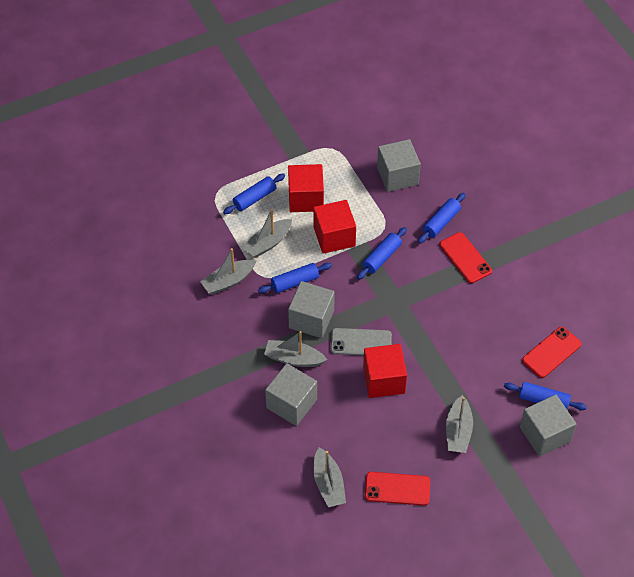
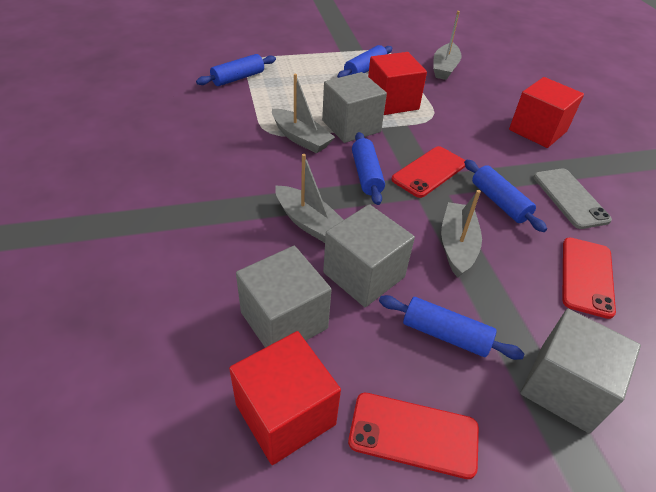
grey boat: [200,248,256,295] [242,209,292,258] [264,331,327,367] [313,447,346,507] [446,395,473,453] = 5 -> [272,74,335,153] [275,154,343,243] [433,11,462,80] [441,190,482,278] = 4

